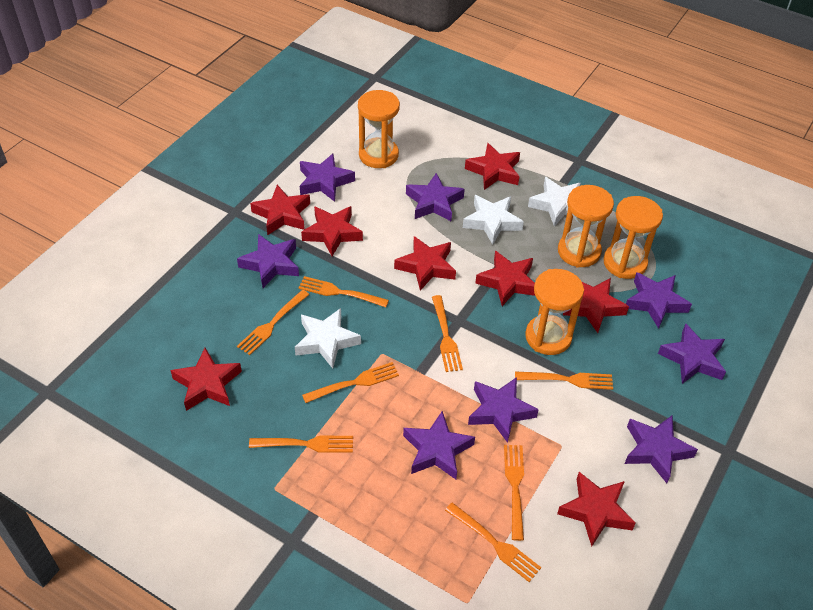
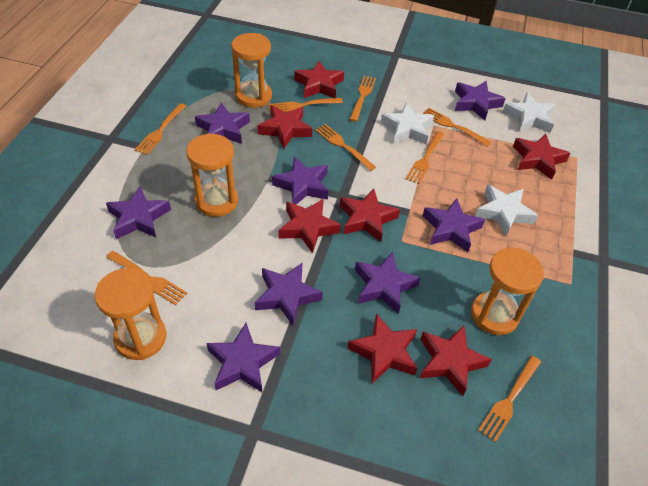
red star: [170,348,242,411] [250,185,310,235] [301,206,363,256] [394,236,456,291] [465,143,520,190] [475,251,535,306] [557,472,636,546] [563,278,629,333] = 8 -> [258,105,312,149] [278,199,341,253] [294,61,344,98] [340,189,400,242] [348,313,418,383] [420,326,492,396] [513,134,571,180] = 7

